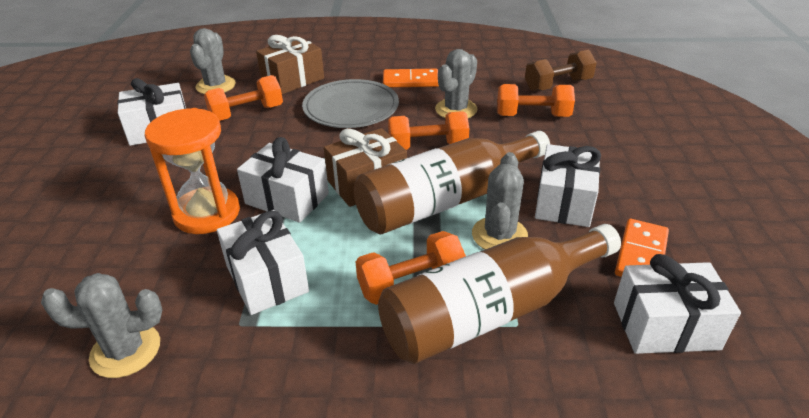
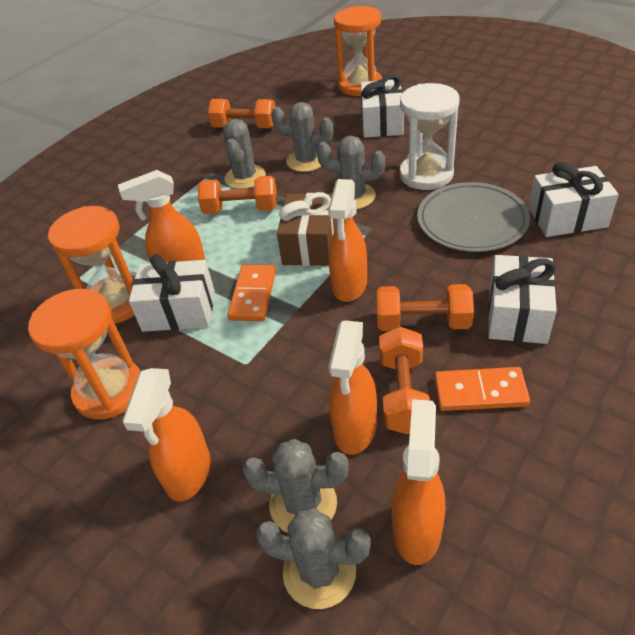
brown bottle: [354,131,550,234] [378,224,621,364] = 2 -> none = 0
brown dumbbell: [525,50,597,92] = 1 -> none = 0
brown gift: [256,35,324,94] [324,128,407,207] = 2 -> [277,192,337,266] = 1
grey cactus: [41,273,162,378] [190,28,236,94] [435,49,477,118] [472,152,528,249] = 4 -> [223,119,266,189] [242,439,349,533] [256,508,371,609] [271,102,333,172] [317,136,385,209] = 5
orange hourglass: [145,108,240,234] = 1 -> [28,289,141,419] [48,206,135,324] [334,6,382,96] = 3
orange spray bottle: none = 0 -> [118,170,205,262] [122,368,211,502] [328,179,367,302] [329,320,377,455] [392,399,445,565] = 5
white gift: [117,78,186,146] [217,210,309,315] [237,137,329,223] [535,144,601,227] [614,254,741,354] = 5 -> [129,254,215,332] [361,75,404,138] [488,255,557,344] [528,162,619,237] = 4
white hourglass: none = 0 -> [400,83,460,190] = 1

